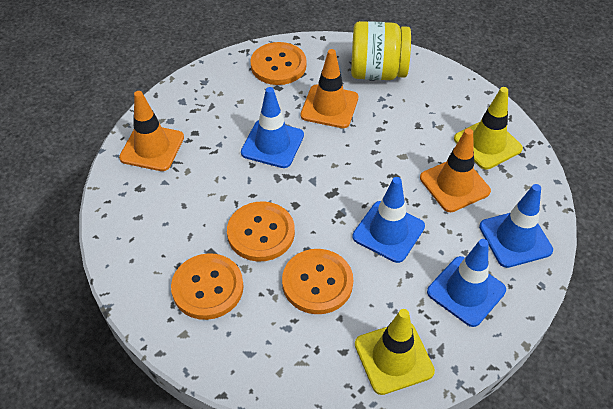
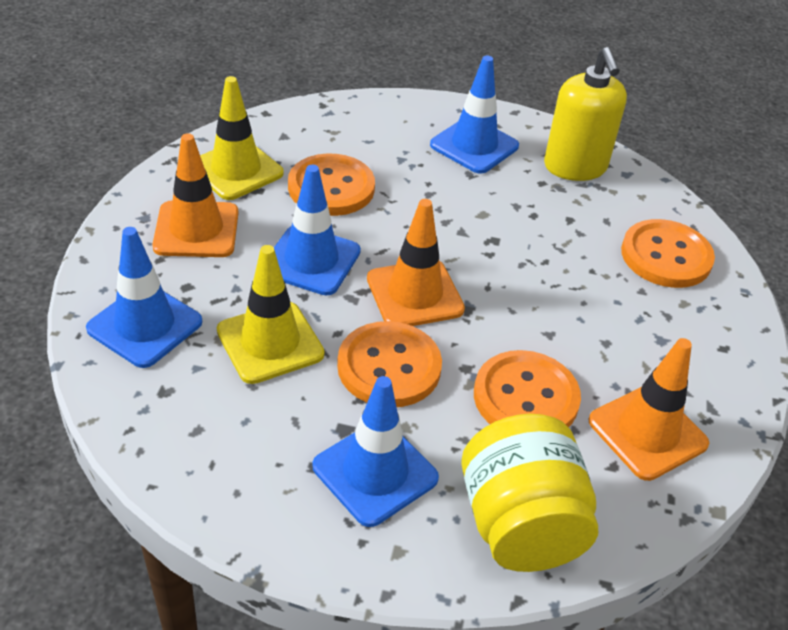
yellow soap dispenser: none = 0 -> [544,47,627,181] = 1

